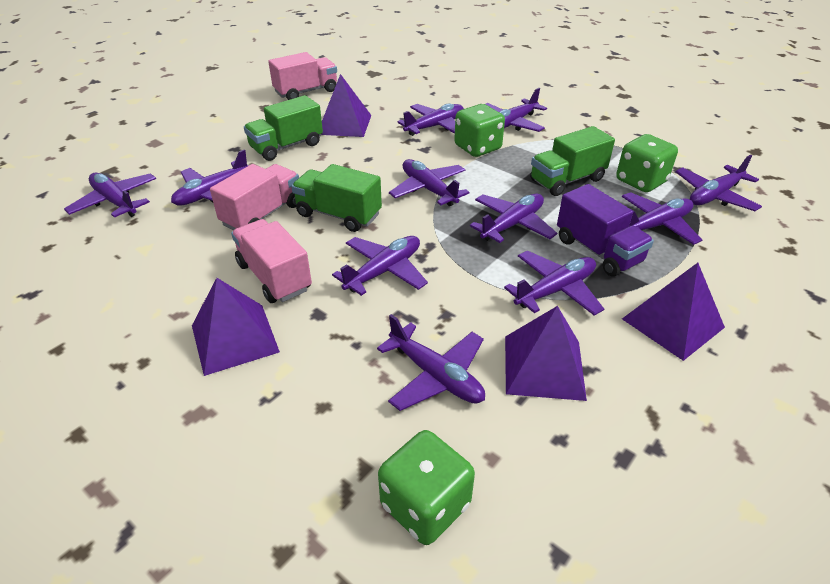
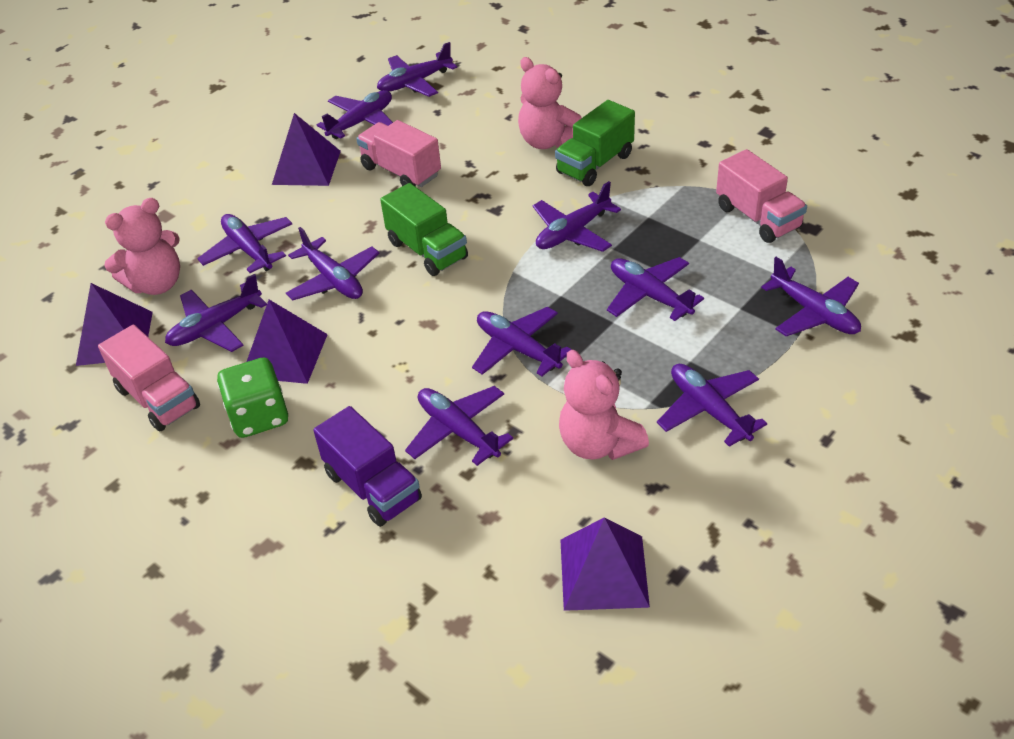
green dice: [378,430,475,545] [454,104,505,157] [616,134,678,192] = 3 -> [217,358,288,438] = 1
green truck: [244,95,323,161] [291,164,382,232] [530,126,615,196] = 3 -> [380,183,468,276] [555,100,635,186] = 2
pink teddy bear: none = 0 -> [104,198,180,295] [518,57,582,149] [559,350,649,460] = 3

